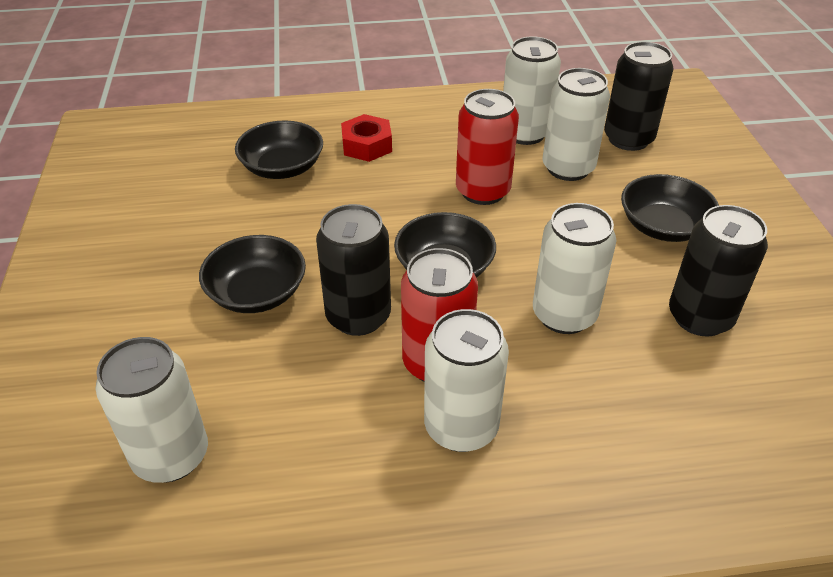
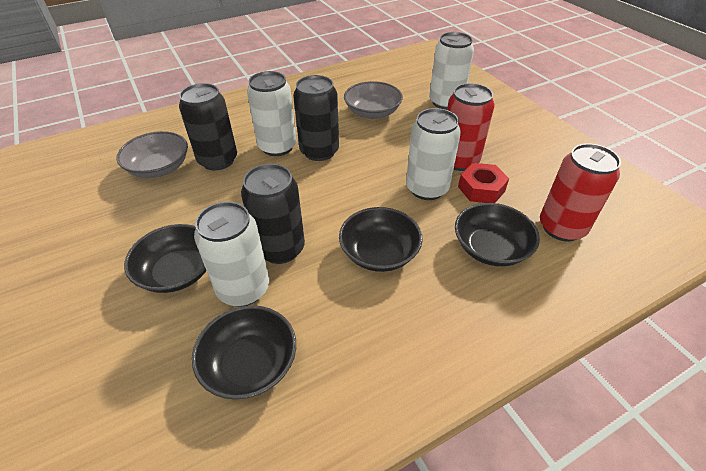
grey bowl: none = 0 -> [117,131,188,178] [344,81,403,119] = 2
white can: [95,337,208,483] [424,309,509,452] [503,36,561,145] [533,203,617,334] [542,68,610,181] = 5 -> [194,202,269,307] [247,71,297,156] [406,108,461,200] [429,32,474,110] = 4

